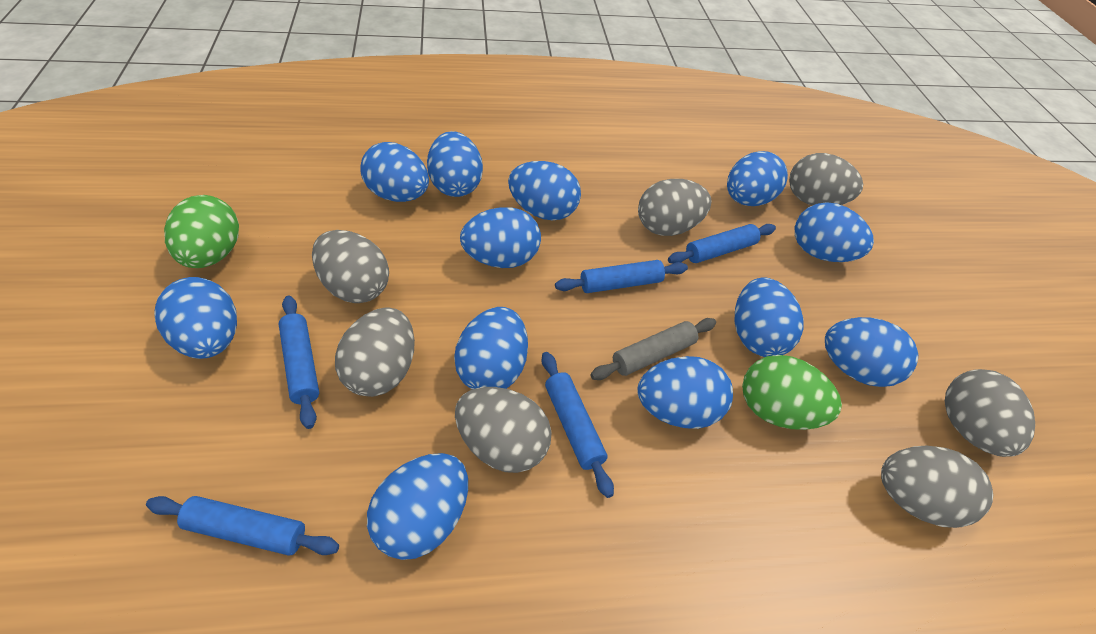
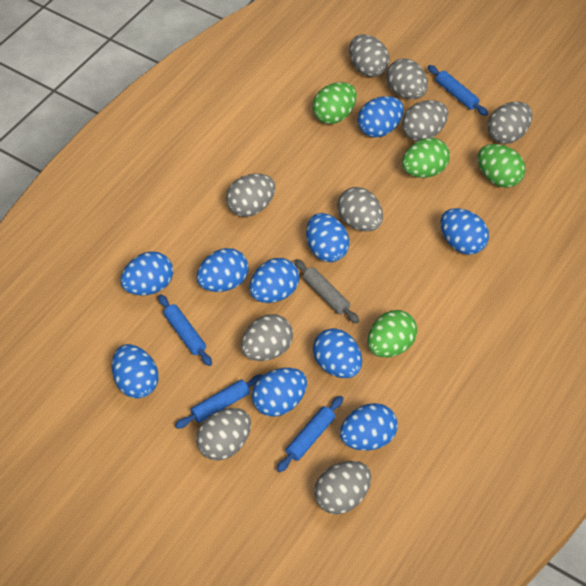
blue egg: [154,277,237,359] [360,142,429,202] [367,453,468,560] [427,131,483,197] [454,307,528,389] [460,207,541,268] [508,161,581,220] [637,356,733,429] [727,151,788,206] [734,277,804,357] [795,202,874,262] [825,317,918,387] = 12 -> [112,344,159,398] [121,251,173,296] [197,248,249,292] [249,258,299,303] [252,368,307,417] [306,213,350,262] [313,328,362,378] [340,403,398,450] [358,96,404,137] [440,208,489,255] = 10
blue rolling pin: [146,496,339,556] [279,296,319,429] [541,352,614,498] [555,260,688,293] [668,224,776,264] = 5 -> [158,294,212,366] [175,374,263,429] [277,396,343,472] [428,65,488,116] = 4
green egg: [164,195,239,268] [742,355,842,430] = 2 -> [312,82,357,124] [367,310,417,358] [402,138,450,178] [478,144,526,188] = 4
grey egg: [312,230,389,303] [335,307,415,397] [455,387,552,473] [638,179,711,236] [789,153,863,205] [881,446,993,528] [945,369,1035,457] = 7 -> [196,408,251,460] [226,174,275,217] [241,314,293,361] [314,461,371,514] [337,187,383,232] [349,34,389,77] [386,59,428,99] [402,100,448,141] [488,102,532,144] = 9

